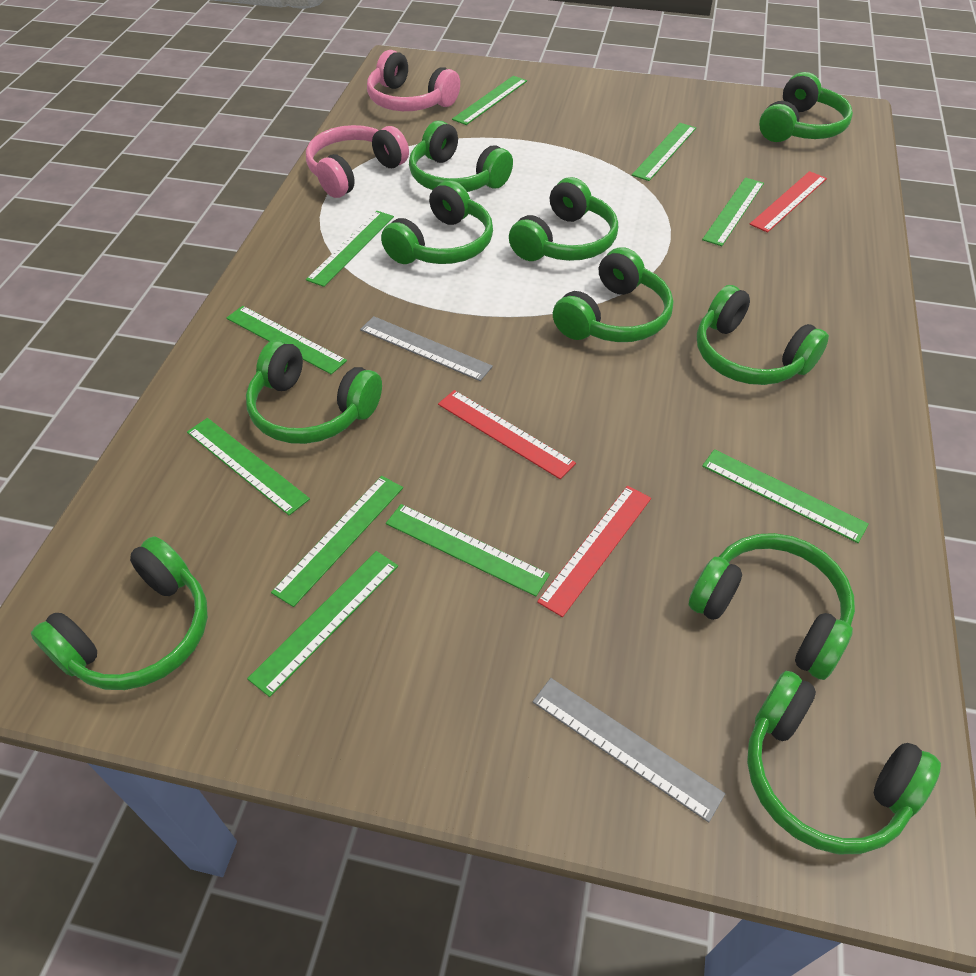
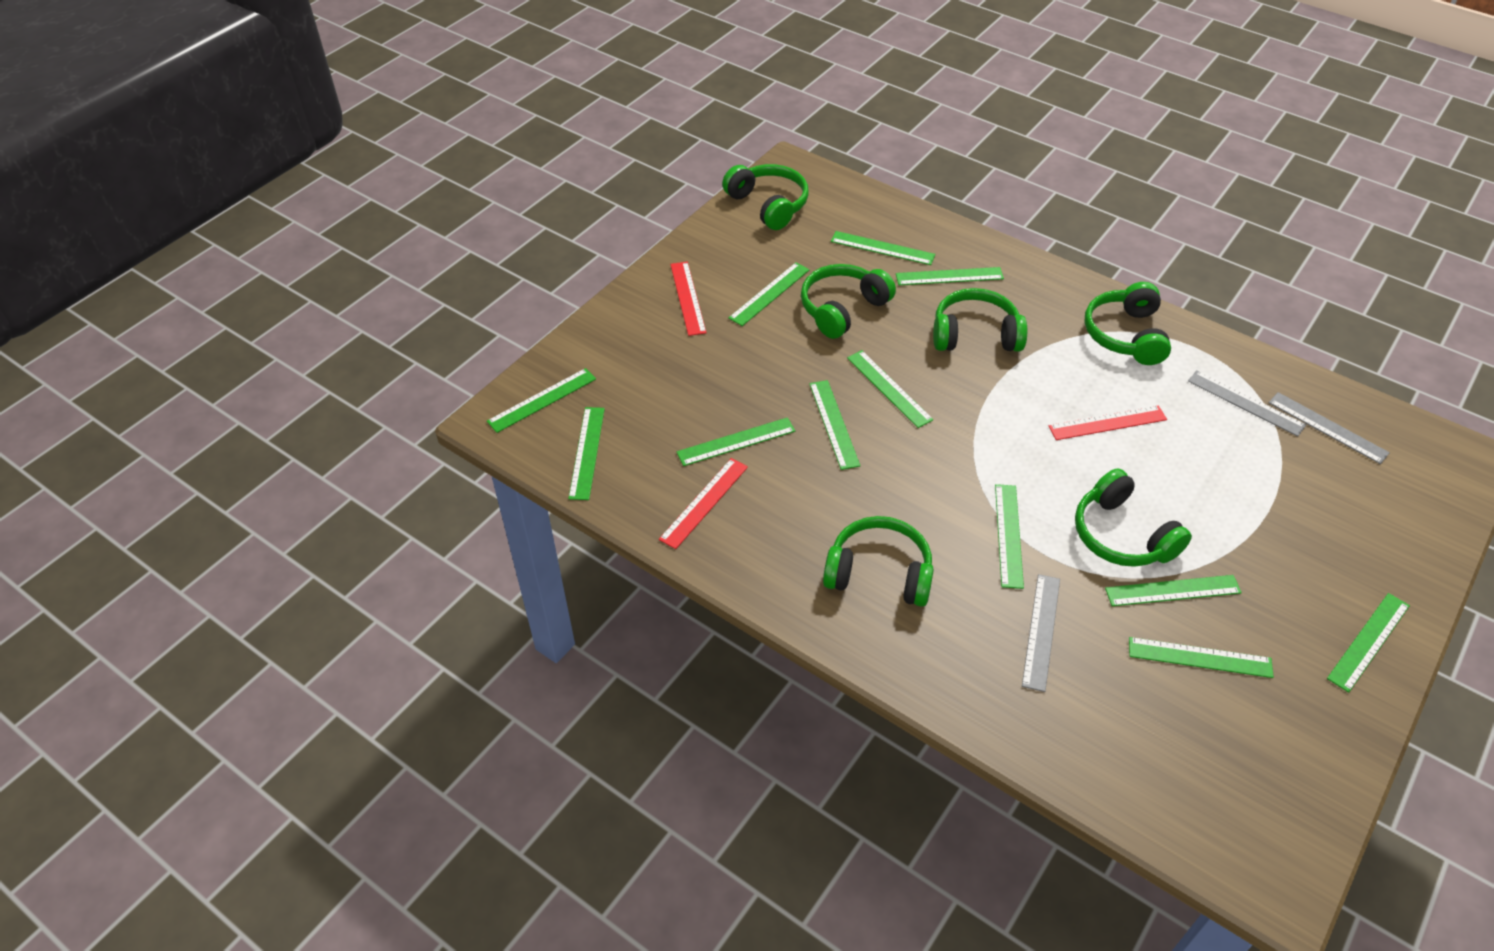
green headphones: [31,536,208,690] [246,340,382,444] [381,180,493,264] [409,121,513,192] [509,177,618,261] [553,247,673,342] [689,533,855,680] [697,285,829,385] [747,671,941,854] [759,72,853,142] = 10 -> [722,164,809,230] [801,264,896,339] [823,516,934,607] [933,288,1027,352] [1075,468,1192,567] [1084,282,1171,365] = 6
green ruler: [187,418,310,515] [226,306,347,374] [247,551,398,697] [271,476,403,607] [306,211,394,287] [386,504,550,597] [452,76,527,125] [632,123,696,181] [702,177,764,246] [702,449,869,543] = 10 -> [487,368,596,433] [568,407,605,500] [677,417,795,466] [728,262,810,326] [809,380,860,470] [831,231,935,265] [847,350,933,428] [896,267,1004,285] [995,484,1024,589] [1105,575,1242,606] [1129,637,1274,678] [1327,593,1410,693] = 12
grey ruler: [360,316,493,381] [533,678,725,822] = 2 -> [1022,574,1060,692] [1188,370,1306,437] [1268,392,1390,464] = 3
pink headphones: [306,125,409,198] [367,50,460,111] = 2 -> none = 0

